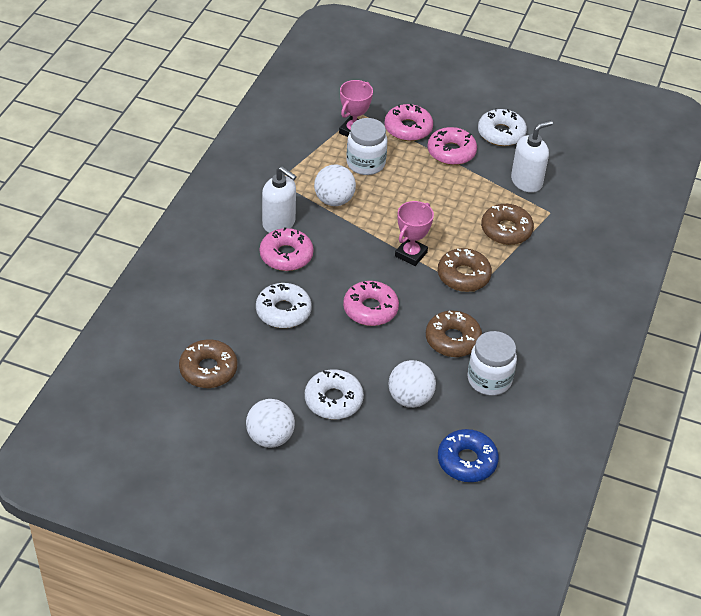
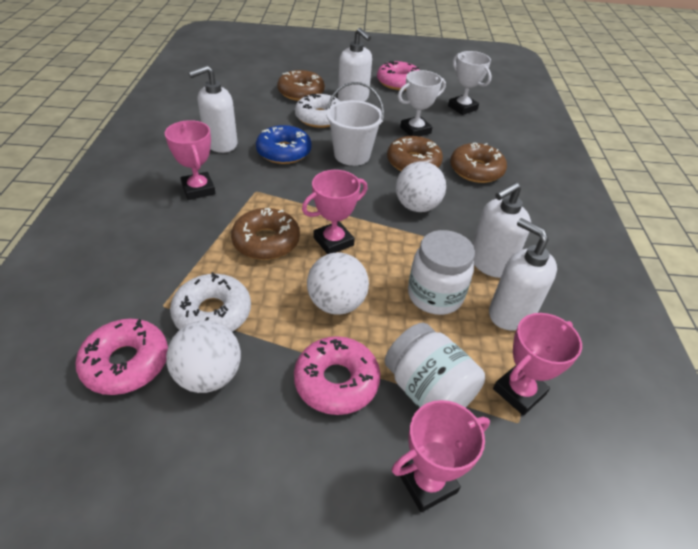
pink donut: [260,227,313,271] [343,281,399,326] [384,104,433,141] [427,127,477,165] = 4 -> [75,319,168,395] [294,336,380,415] [377,61,419,90] = 3
pink trophy: [339,80,373,137] [395,201,434,266] = 2 -> [165,120,216,200] [302,170,367,254] [391,400,490,512] [493,313,582,415] = 4
white bucket: none = 0 -> [326,82,384,166] = 1
white donut: [256,283,312,328] [305,369,364,419] [478,108,527,146] = 3 -> [170,272,251,332] [295,94,341,128] = 2
white soap dispenser: [262,166,297,233] [511,120,553,193] = 2 -> [188,65,237,153] [338,28,372,102] [472,182,531,278] [489,218,557,331] = 4
white trophy: none = 0 -> [398,70,446,136] [448,51,492,115] = 2

